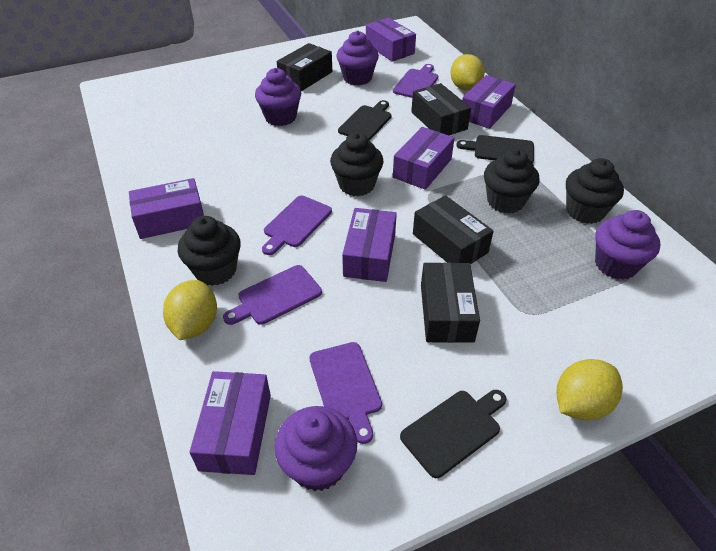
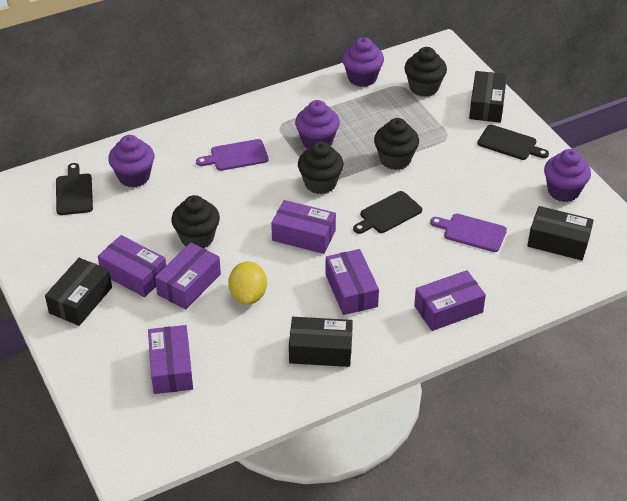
purple cutting board: [223,265,322,325] [262,196,332,255] [309,342,382,444] [393,64,438,98] = 4 -> [196,139,269,171] [430,214,507,252] = 2
yellow lemon: [163,280,217,340] [451,54,485,90] [556,359,623,421] = 3 -> [228,261,267,305] = 1

